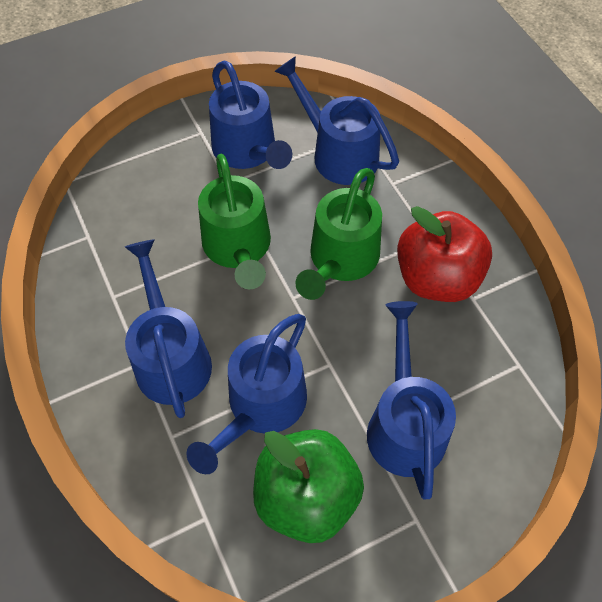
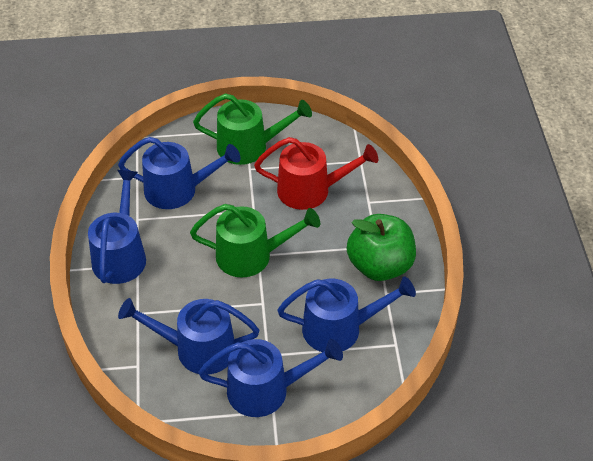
red apple: [397,206,492,302] = 1 -> none = 0
red watering can: none = 0 -> [254,137,378,210] = 1

